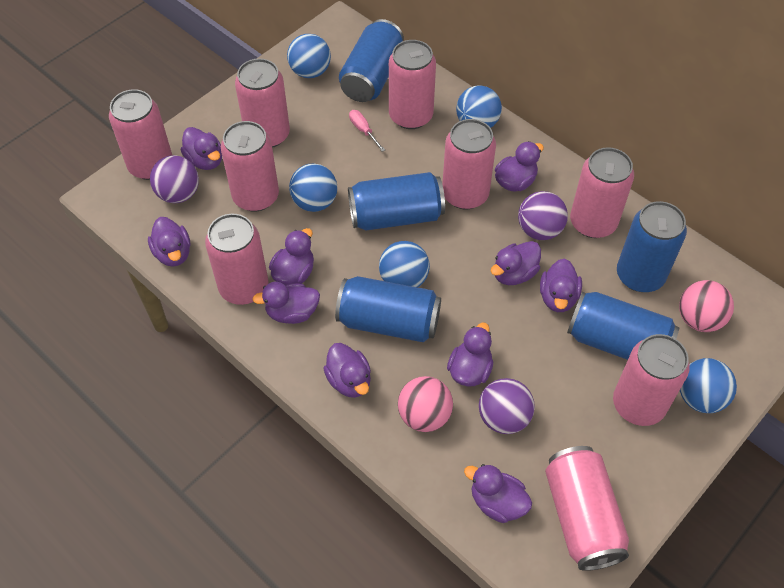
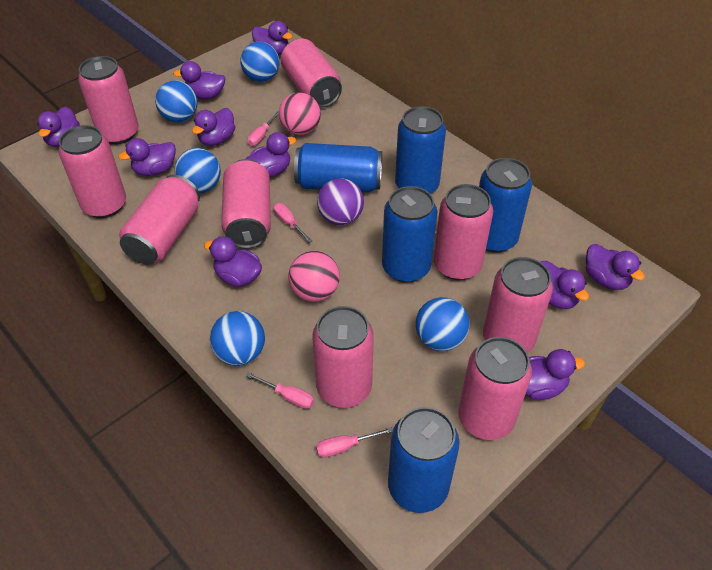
pink screwdriver: [349,110,385,152] = 1 -> [246,373,314,409] [247,111,279,146] [273,203,312,243] [316,427,393,458] = 4
purple ball: [150,155,199,203] [479,378,535,434] [518,191,568,240] = 3 -> [317,178,364,225] = 1

